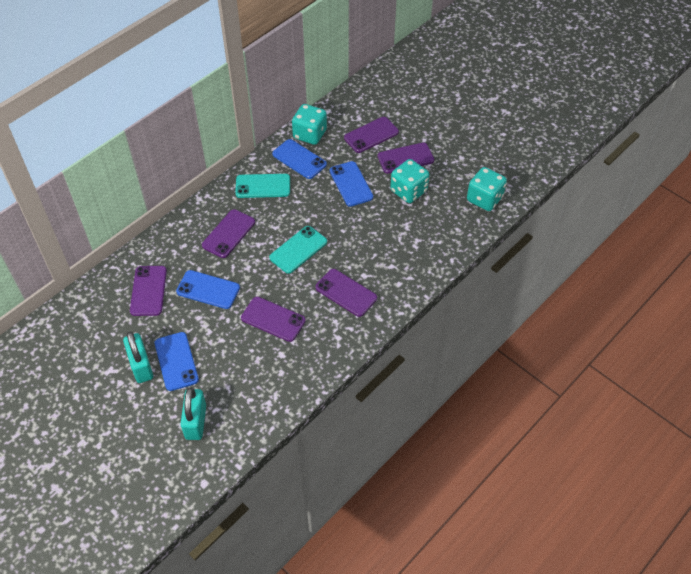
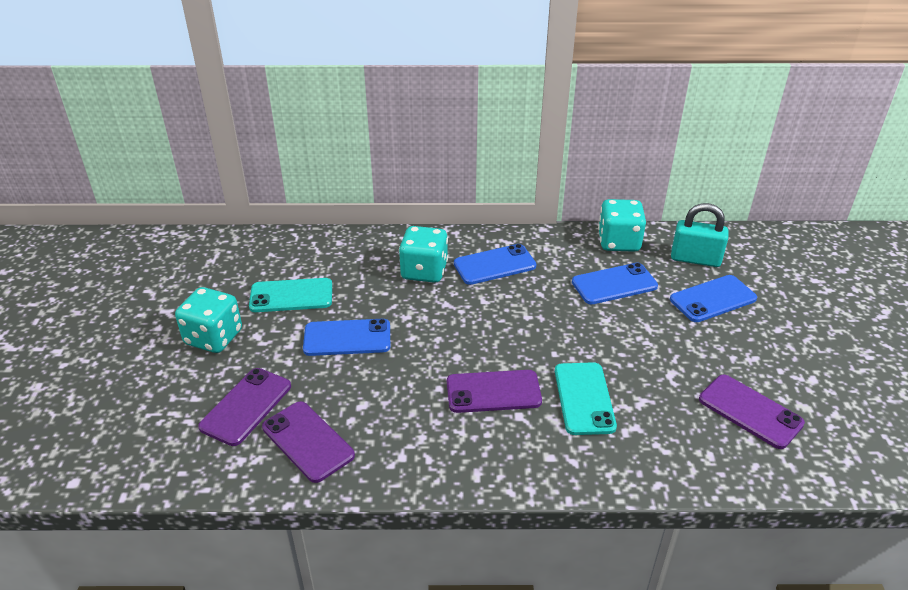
purple phone: [130,266,167,316] [202,209,255,258] [241,297,306,342] [315,269,377,317] [344,117,399,153] [378,143,434,174] = 6 -> [198,368,291,446] [262,401,355,483] [447,370,542,413] [699,375,805,449] = 4
turquoise padlock: [123,331,153,383] [180,387,206,440] = 2 -> [671,203,729,267] = 1

